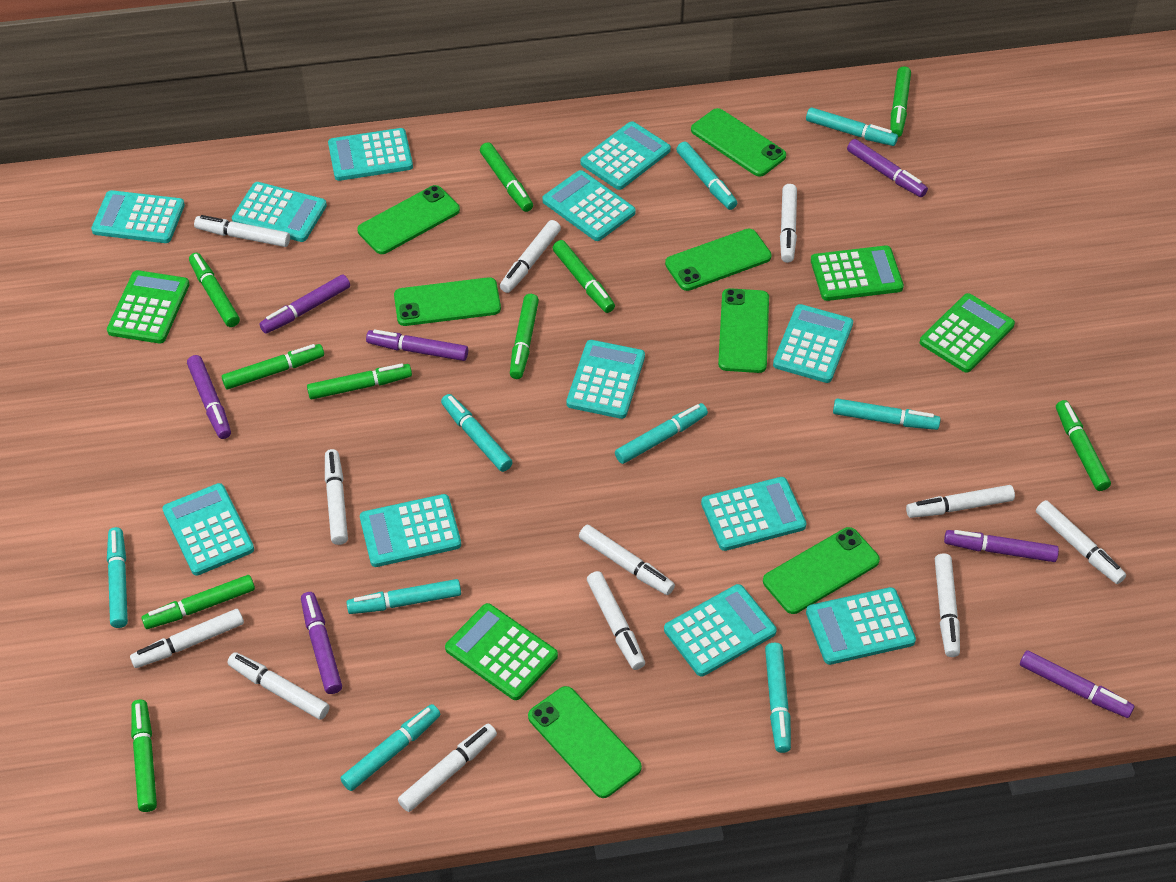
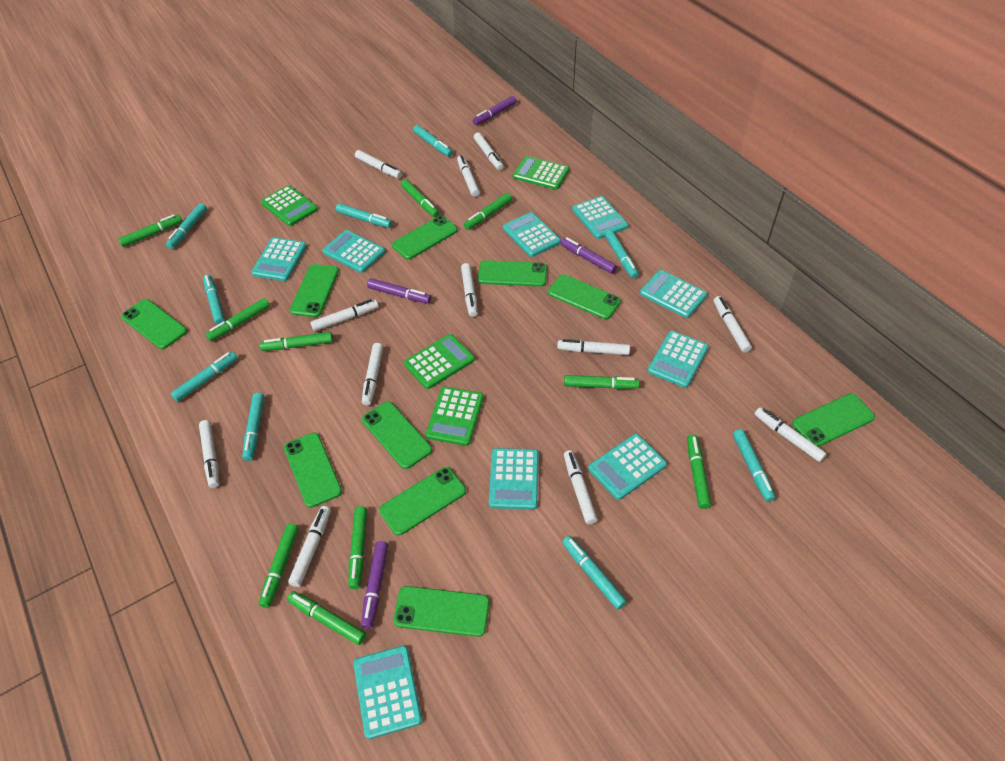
green phone: [357,185,460,254] [394,277,501,326] [528,686,642,798] [665,229,772,291] [691,108,786,177] [718,288,769,373] [763,527,880,614] = 7 -> [121,299,187,349] [284,433,342,508] [290,264,339,317] [362,401,432,469] [379,467,466,536] [392,216,458,260] [393,586,490,637] [478,260,547,287] [548,274,621,319] [792,394,875,447] = 10
purple marker: [187,355,231,439] [259,274,350,334] [301,592,342,694] [366,329,468,361] [847,139,928,197] [944,530,1059,562] [1020,650,1134,718] = 7 -> [361,541,388,629] [367,278,431,304] [473,96,517,125] [560,237,617,274] = 4
turquoise calculator: [91,190,185,243] [162,483,254,575] [232,182,327,242] [328,128,413,181] [360,494,461,567] [542,170,636,241] [566,340,645,419] [580,121,671,190] [664,584,777,677] [701,477,807,551] [773,304,853,383] [806,587,916,665] = 12 -> [251,237,307,281] [322,230,385,273] [353,645,422,739] [489,448,539,510] [503,212,561,257] [572,196,628,239] [588,434,667,500] [640,270,707,318] [648,331,709,388] = 9

